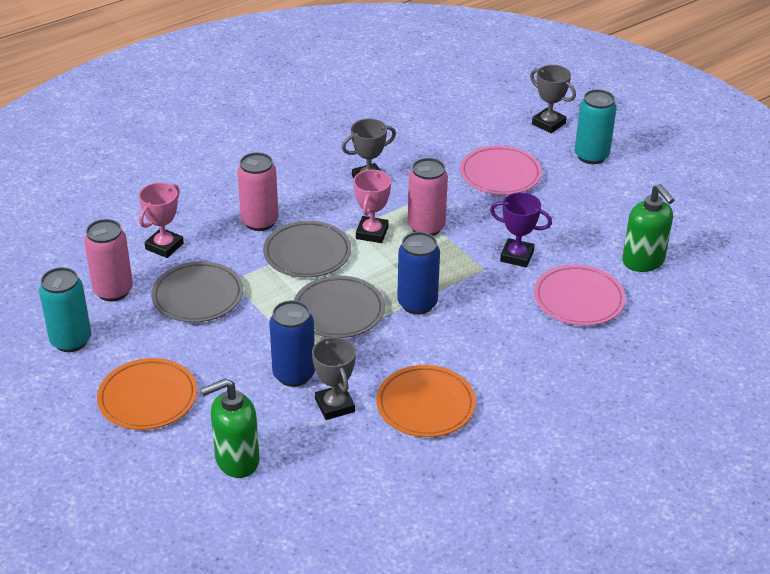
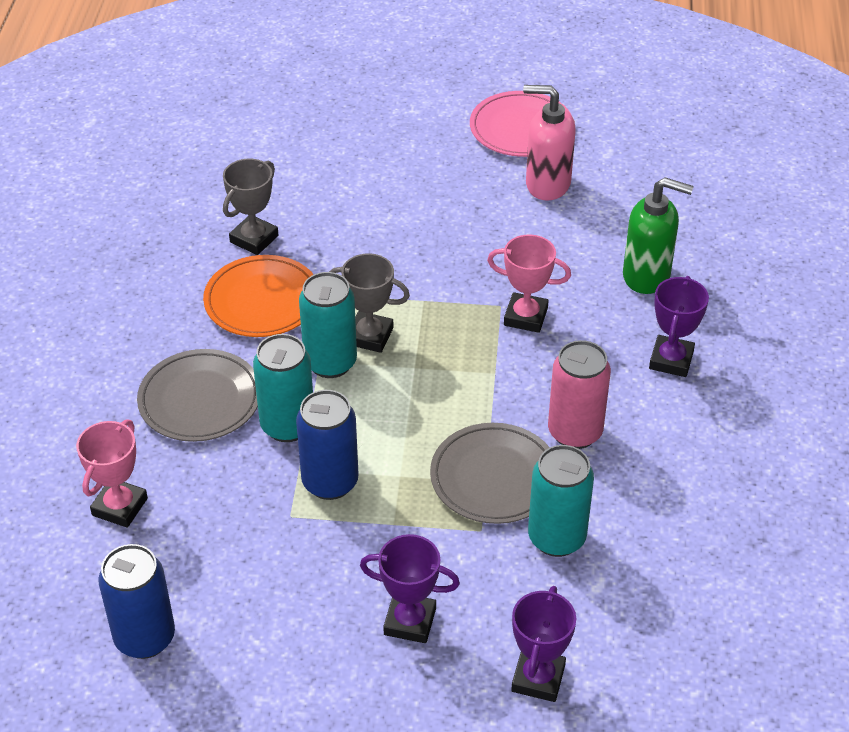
green soap dispenser: [201,378,260,478] [622,184,674,272] = 2 -> [623,178,694,294] = 1
grey plate: [151,261,243,323] [263,221,351,278] [294,276,385,338] = 3 -> [137,349,258,442] [430,423,550,524] = 2
grey trophy: [312,337,356,420] [342,119,396,178] [530,65,576,133] = 3 -> [223,159,278,255] [329,253,410,353] = 2
orange plate: [97,358,197,430] [376,365,476,437] = 2 -> [203,255,314,337] = 1
pink can: [84,219,133,302] [237,152,279,231] [408,158,448,236] = 3 -> [548,340,611,449] = 1
pink plate: [460,145,542,195] [534,264,626,326] = 2 -> [470,91,572,157] = 1
pink soap dispenser: none = 0 -> [523,85,576,201] = 1
purple trophy: [490,192,552,267] = 1 -> [360,534,460,643] [511,586,576,702] [649,276,709,377] = 3
turquoise can: [39,267,91,352] [575,89,617,164] = 2 -> [253,334,313,442] [299,272,357,378] [528,445,594,557] = 3

